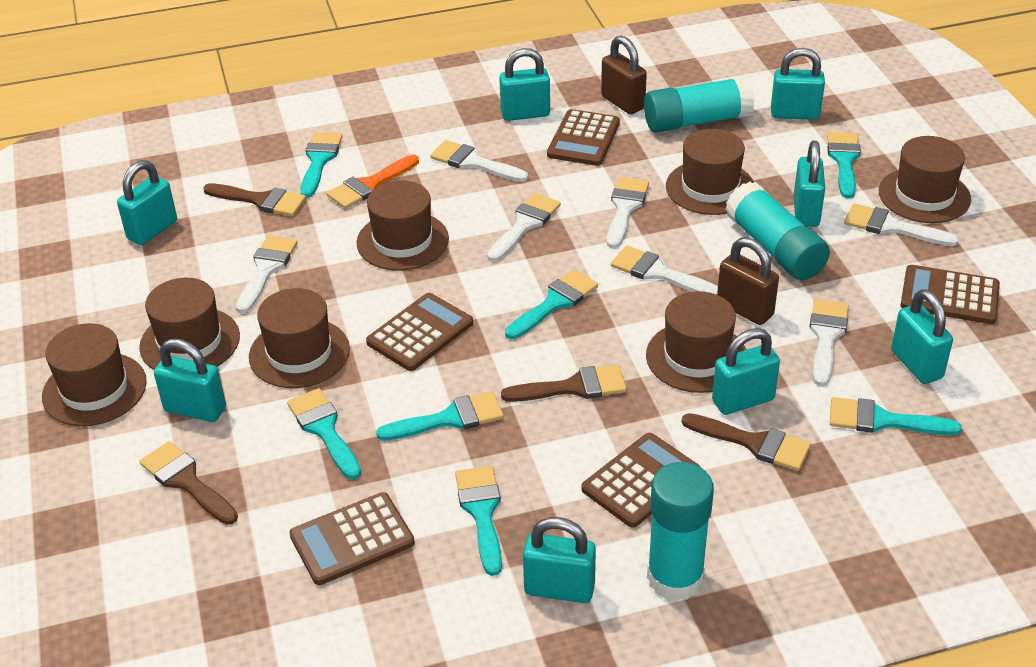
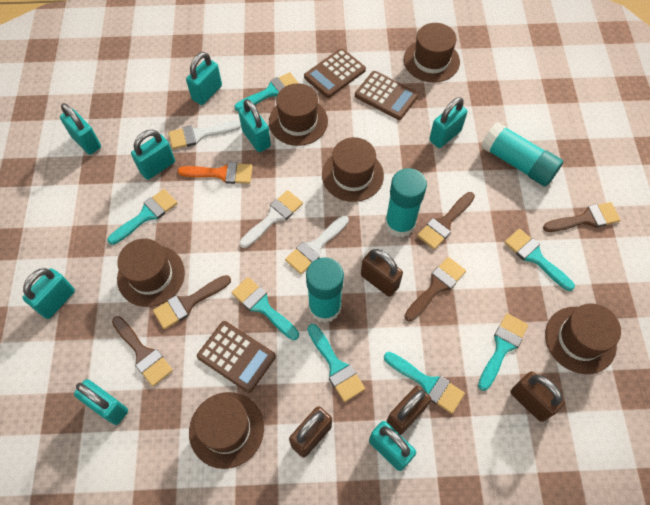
brown brush: [140,441,238,525] [203,183,306,216] [501,365,627,402] [682,413,811,471] = 4 -> [112,316,173,386] [153,275,231,329] [405,257,466,321] [417,192,475,249] [543,202,620,232] = 5
brown calculator: [289,492,415,585] [366,293,473,371] [547,109,620,166] [582,433,700,528] [900,265,1000,324] = 5 -> [197,321,276,393] [304,48,366,98] [355,71,419,120] = 3
brown hat: [42,323,147,426] [139,278,240,370] [249,288,350,388] [357,180,449,271] [646,291,746,393] [666,129,754,215] [879,136,971,223] = 7 -> [117,239,185,307] [189,392,264,469] [269,83,328,146] [322,137,384,202] [404,23,460,83] [545,304,621,374] = 6
brown padlock: [601,36,647,114] [717,237,779,325] = 2 -> [289,407,332,458] [361,249,403,297] [386,386,431,435] [510,372,565,422] = 4
white brush: [236,235,298,313] [430,140,528,182] [487,193,561,262] [607,177,649,248] [611,246,718,295] [809,299,849,386] [844,203,959,246] = 7 -> [168,121,241,149] [239,190,303,248] [285,215,349,274] = 3

